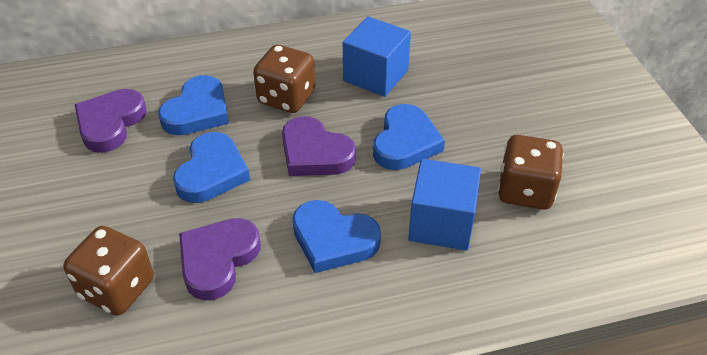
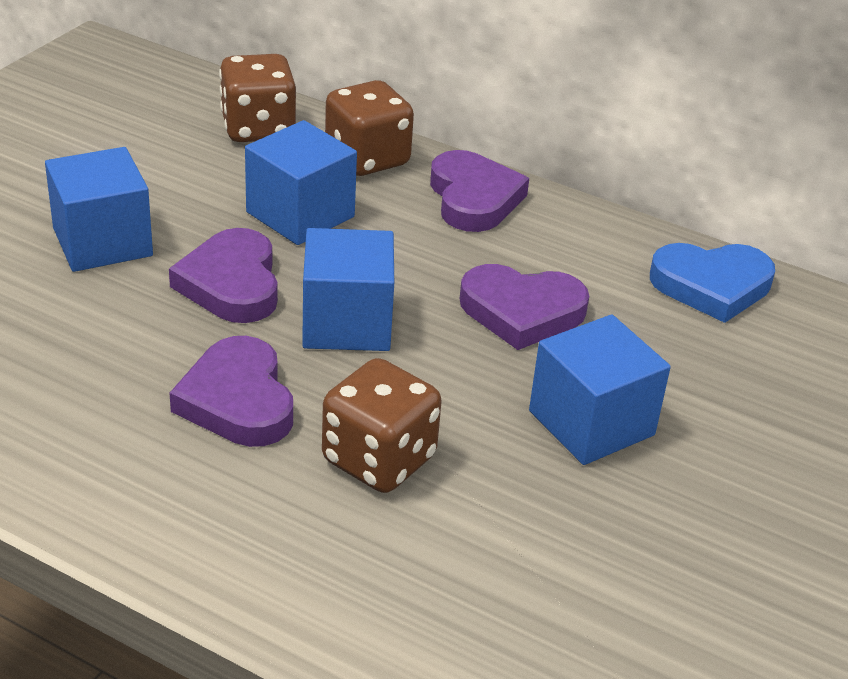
blue cube: [343,17,411,97] [408,159,481,251] = 2 -> [45,147,153,272] [245,120,357,245] [302,228,394,351] [529,314,671,465] = 4
blue heart: [158,75,229,135] [173,132,250,203] [292,200,381,273] [373,104,445,170] = 4 -> [650,243,775,323] = 1
purple heart: [75,89,147,153] [179,218,261,301] [282,116,356,176] = 3 -> [169,228,278,323] [170,336,293,447] [430,150,529,232] [460,264,589,350] = 4

